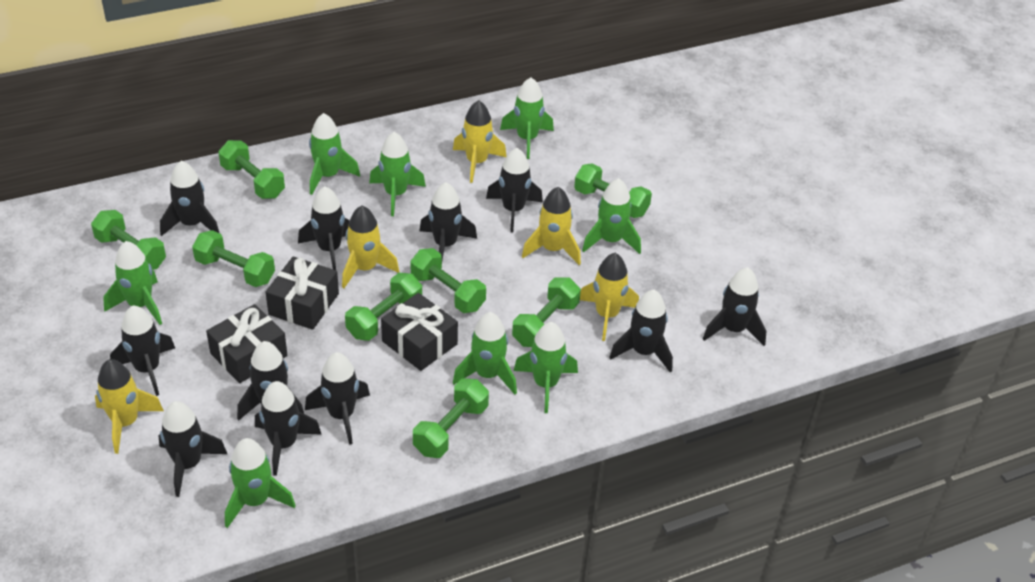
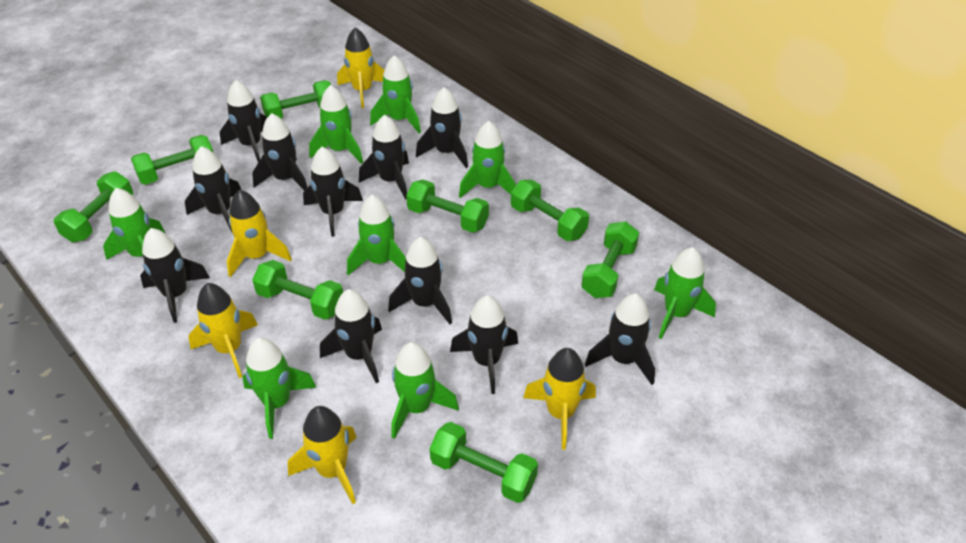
black gift: [206,304,287,383] [266,257,339,330] [381,293,458,371] = 3 -> none = 0

